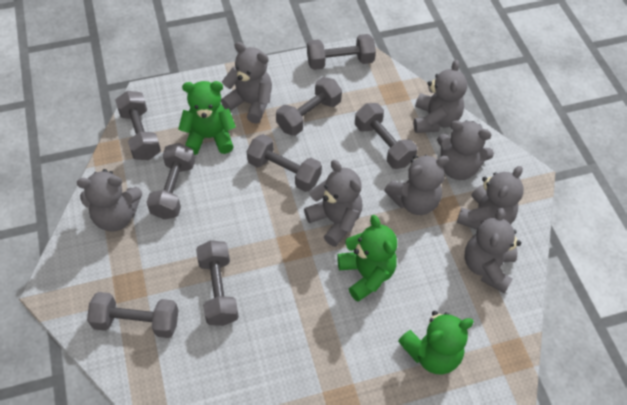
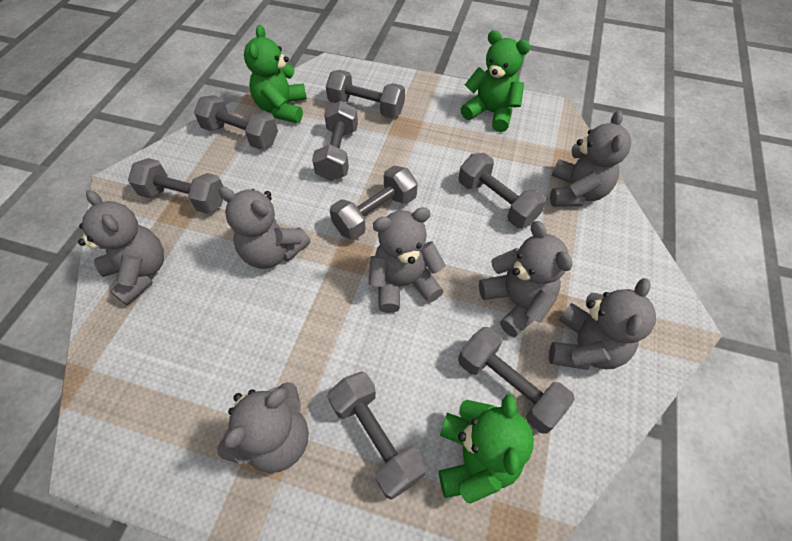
grey teddy bear: [77,169,142,232] [221,42,272,124] [304,160,362,247] [384,155,449,215] [413,60,467,133] [437,120,494,180] [457,166,524,230] [464,208,521,293] = 8 -> [78,190,164,305] [217,382,309,473] [218,187,311,269] [368,207,446,313] [479,221,572,337] [549,278,656,370] [550,110,631,207] = 7

